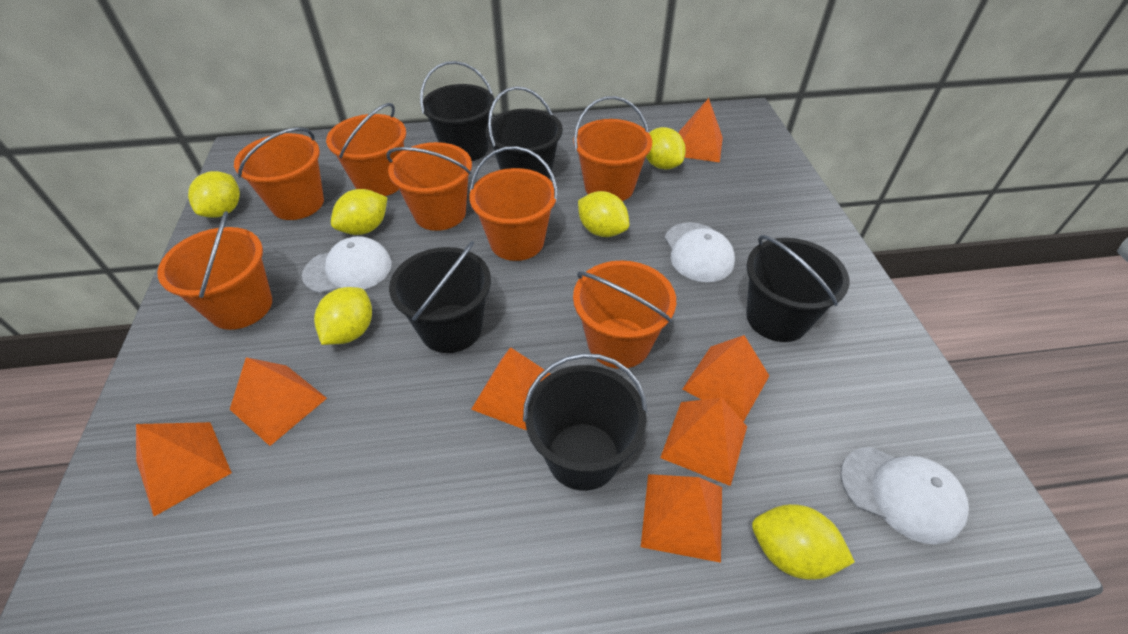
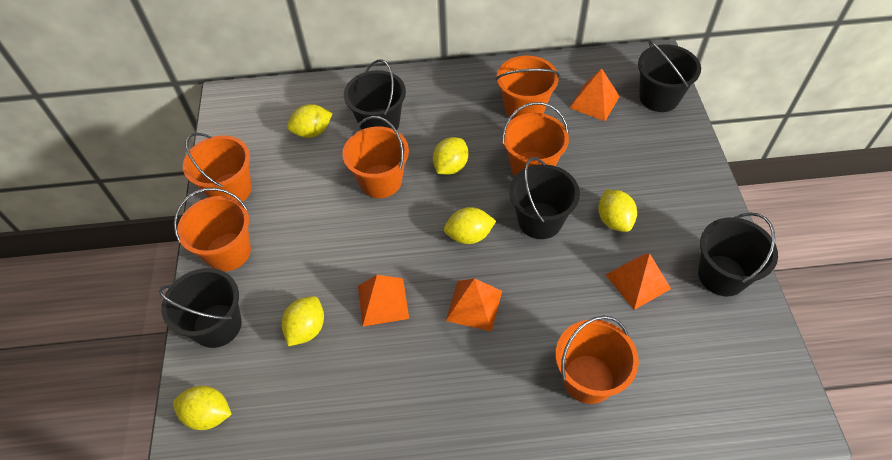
orange bucket: [157,211,272,330] [234,127,324,220] [326,103,406,196] [386,142,472,231] [470,146,558,261] [573,96,652,201] [573,260,676,369] = 7 -> [174,188,251,271] [183,133,252,202] [342,116,409,198] [496,56,560,119] [502,102,569,176] [556,316,639,404] = 6
orange pyramid: [136,422,232,516] [230,357,327,446] [471,347,550,430] [641,474,722,563] [660,398,747,486] [679,98,723,162] [682,335,769,422] = 7 -> [358,275,409,327] [446,278,502,332] [569,68,620,121] [606,253,671,310] = 4
white cap: [302,236,392,294] [665,222,735,282] [840,447,969,545] = 3 -> none = 0

